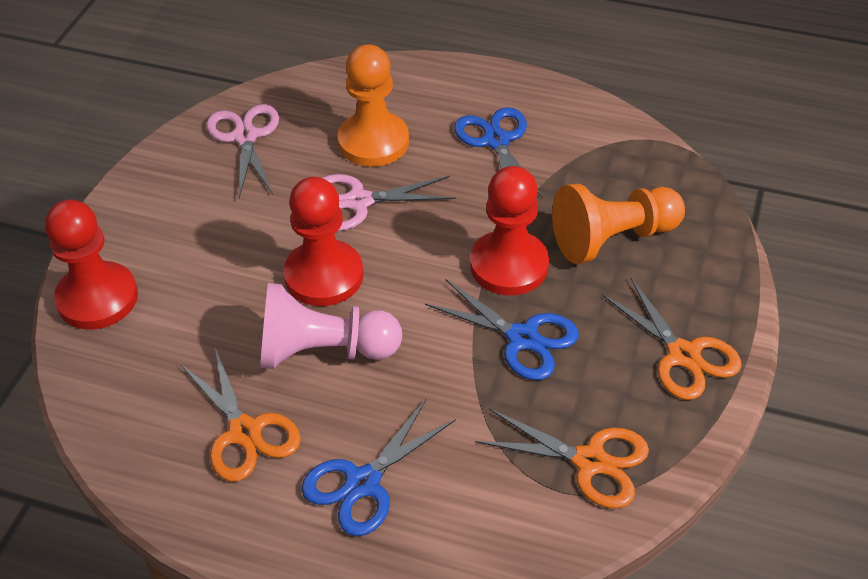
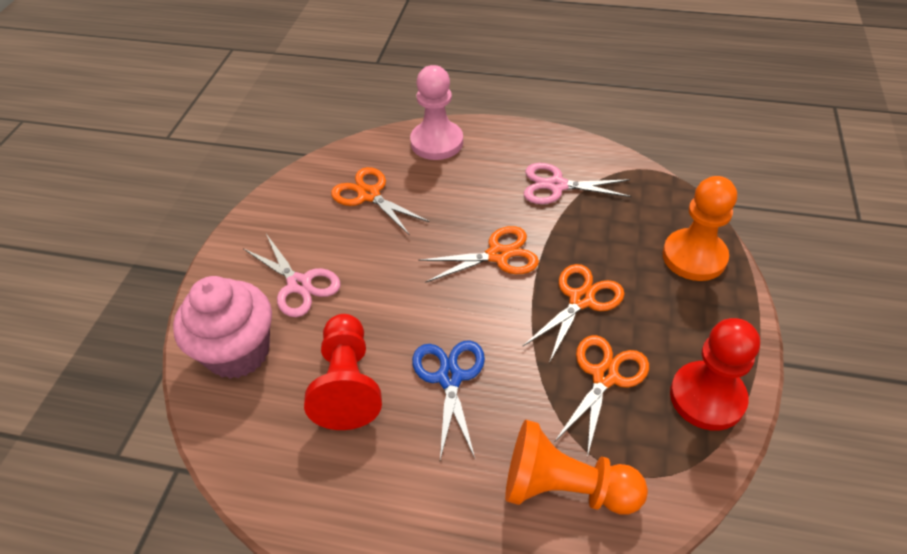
blue scissors: [301,399,456,536] [425,280,579,380] [454,107,543,198] = 3 -> [412,340,485,460] = 1
orange scissors: [180,348,301,482] [475,408,649,509] [601,277,742,400] = 3 -> [331,167,429,236] [418,226,539,283] [523,264,625,363] [555,335,649,457] = 4
pink cupcake: none = 0 -> [173,276,272,379] = 1
red pawn: [45,199,138,330] [284,177,363,306] [470,166,549,295] = 3 -> [304,314,382,430] [670,318,760,431] = 2

